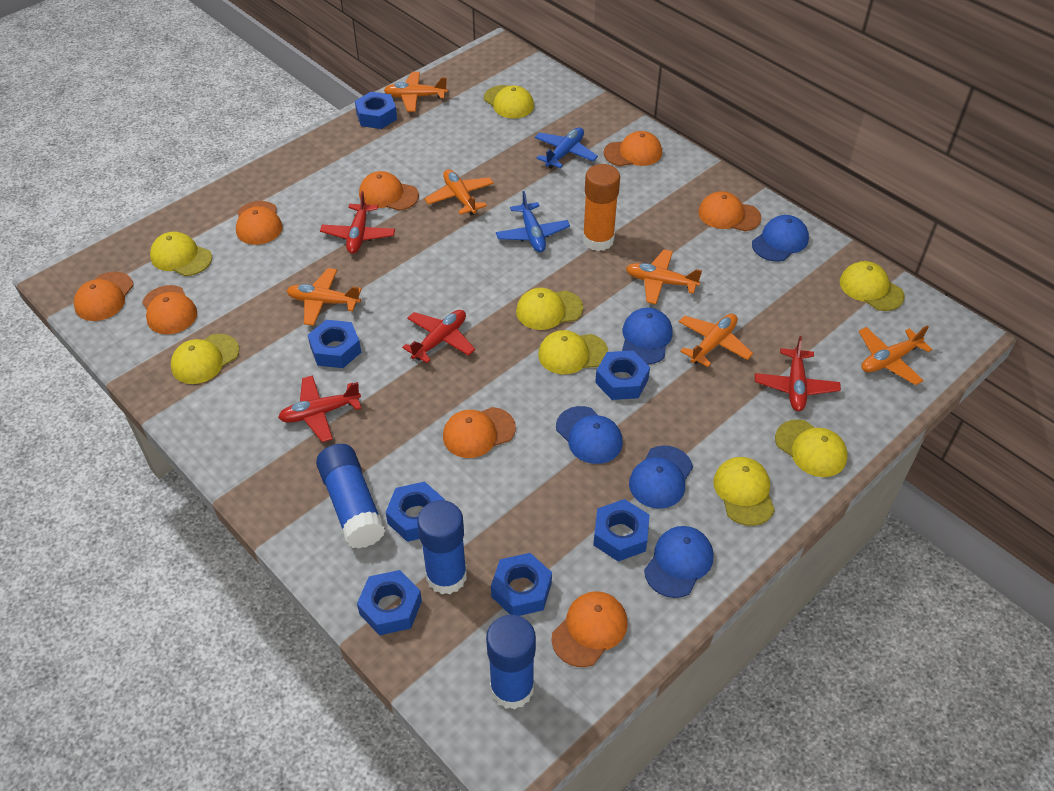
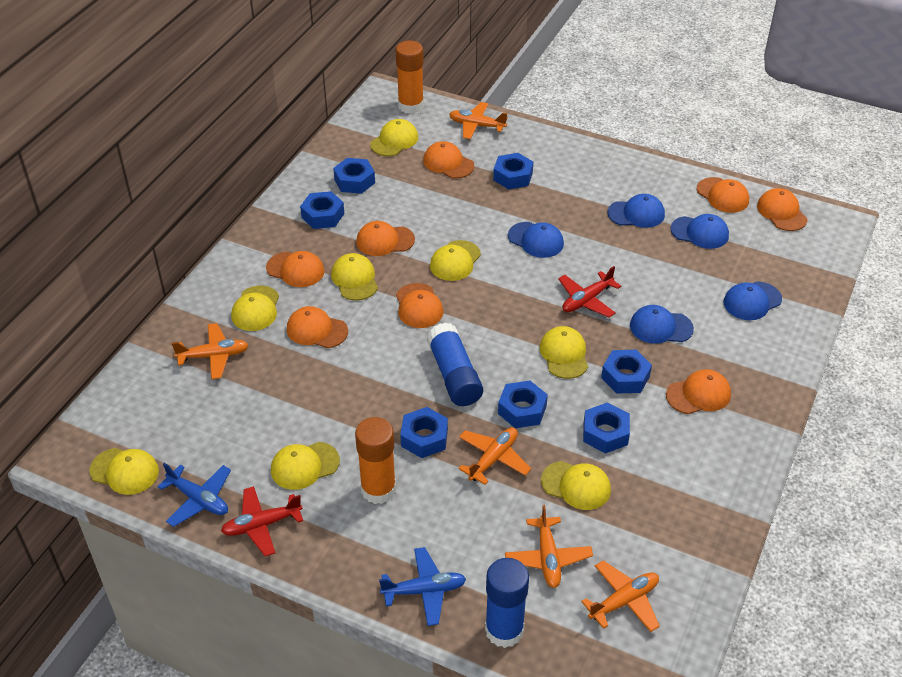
blue glue stick: [316,444,386,549] [417,500,467,594] [486,615,536,710] = 3 -> [427,322,483,406] [485,558,529,648] = 2
orange glue stick: [582,164,620,251] = 1 -> [355,417,396,504] [396,41,424,114] = 2
orange plane: [286,268,362,326] [384,72,448,112] [424,169,494,215] [626,250,702,304] [679,314,753,367] [858,325,932,385] = 6 -> [172,323,249,379] [449,102,508,139] [458,427,531,485] [505,505,593,588] [581,560,660,632] = 5
red plane: [278,375,362,442] [320,191,395,254] [402,310,475,363] [755,336,841,411] = 4 -> [221,486,303,556] [558,266,621,318] = 2

